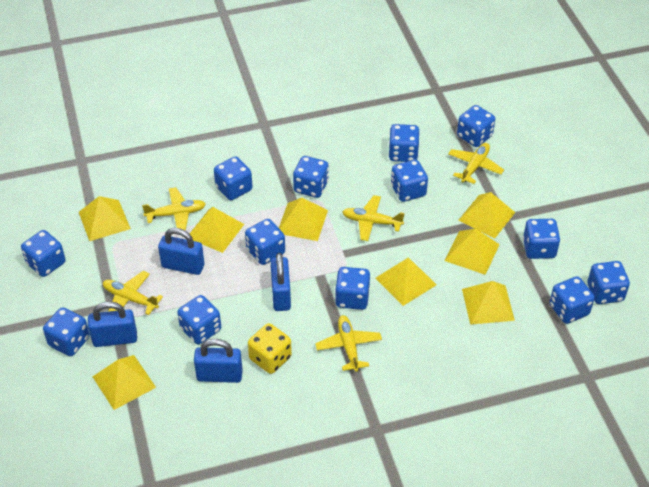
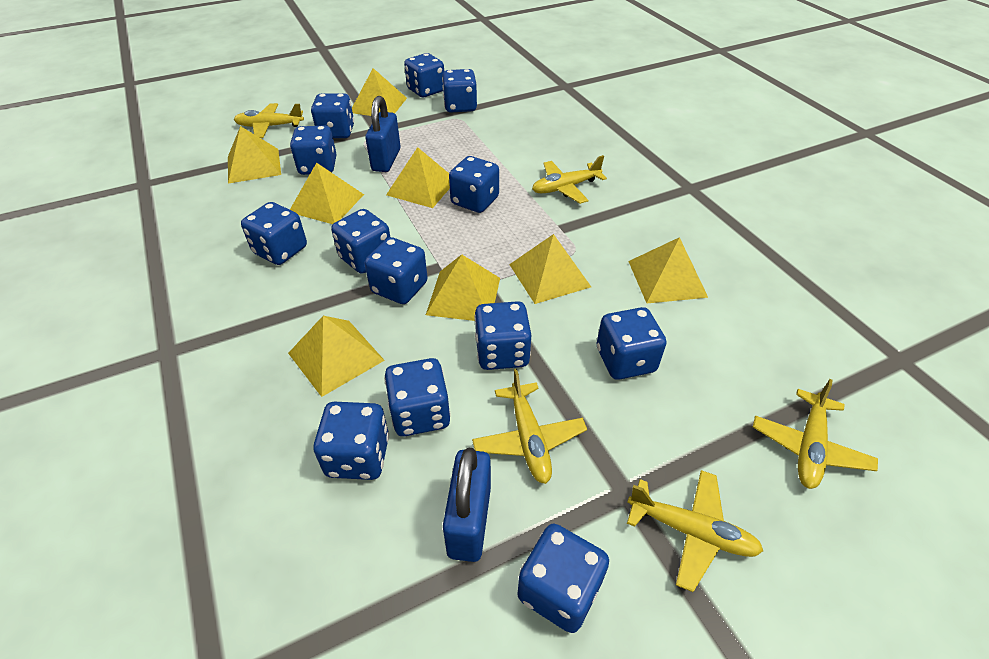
blue padlock: [88,302,137,347] [158,228,204,275] [194,339,243,383] [271,253,291,311] = 4 -> [365,96,401,172] [443,448,491,562] = 2
yellow dice: [248,323,292,374] = 1 -> none = 0

